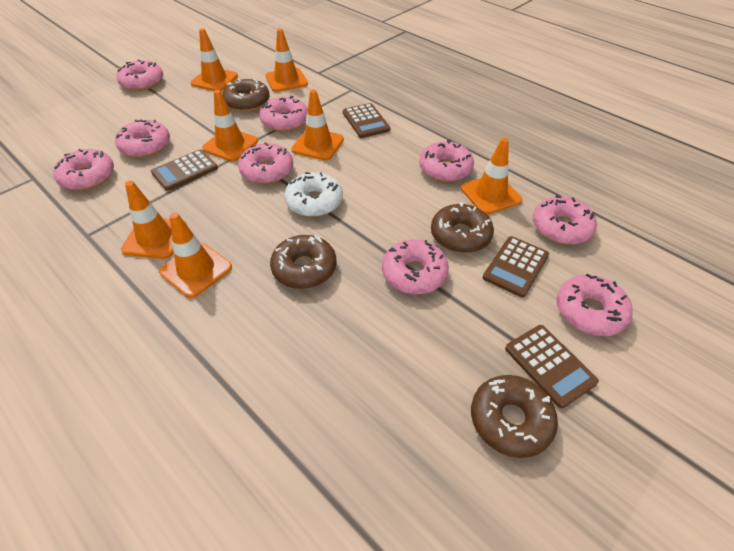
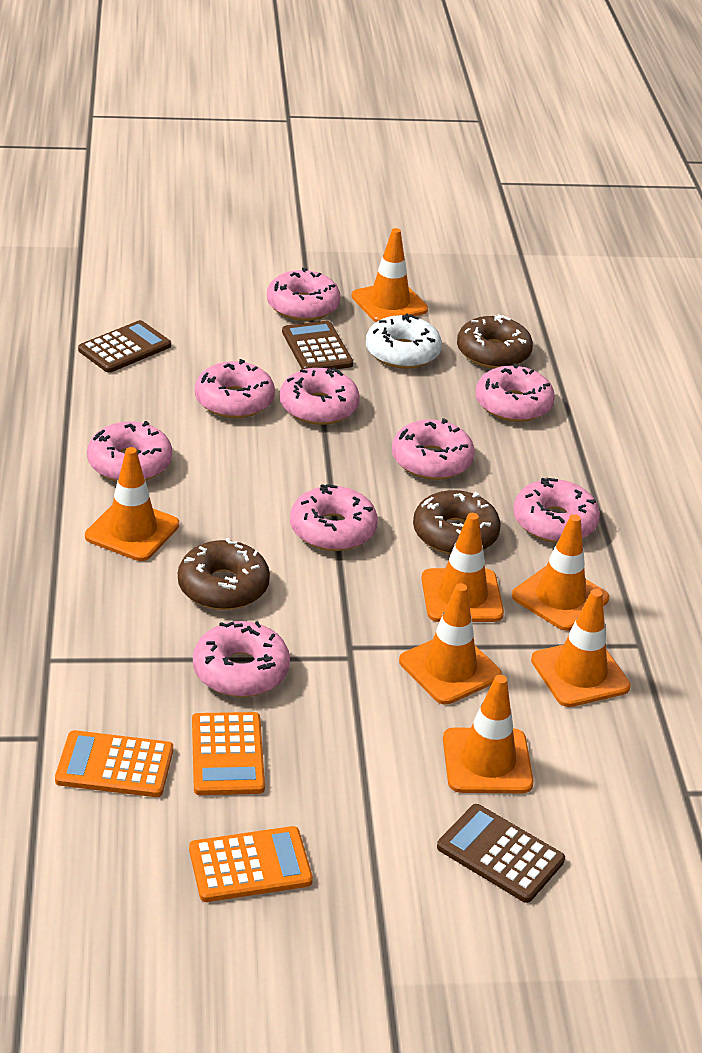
brown calculator: [151,150,218,191] [343,103,390,138] [483,236,549,297] [505,325,599,408] = 4 -> [78,320,171,373] [282,321,353,370] [437,804,565,903] = 3
brown donut: [222,78,270,112] [270,235,337,289] [431,202,494,253] [471,375,558,458] = 4 -> [178,538,270,610] [413,490,501,555] [457,314,533,369] = 3
orange calculator: none = 0 -> [55,730,173,797] [189,826,313,902] [192,712,265,795] = 3

